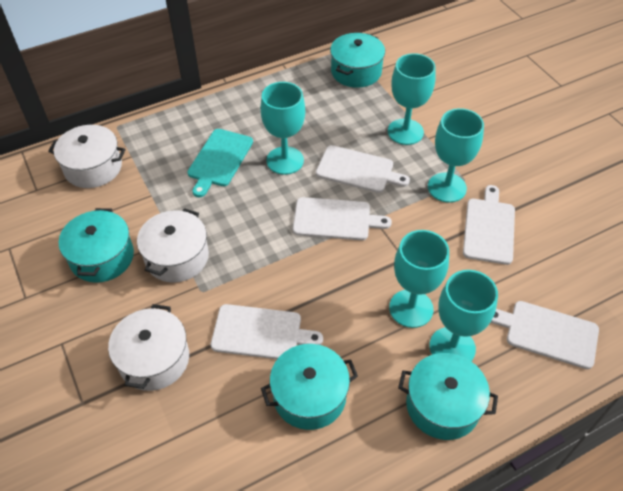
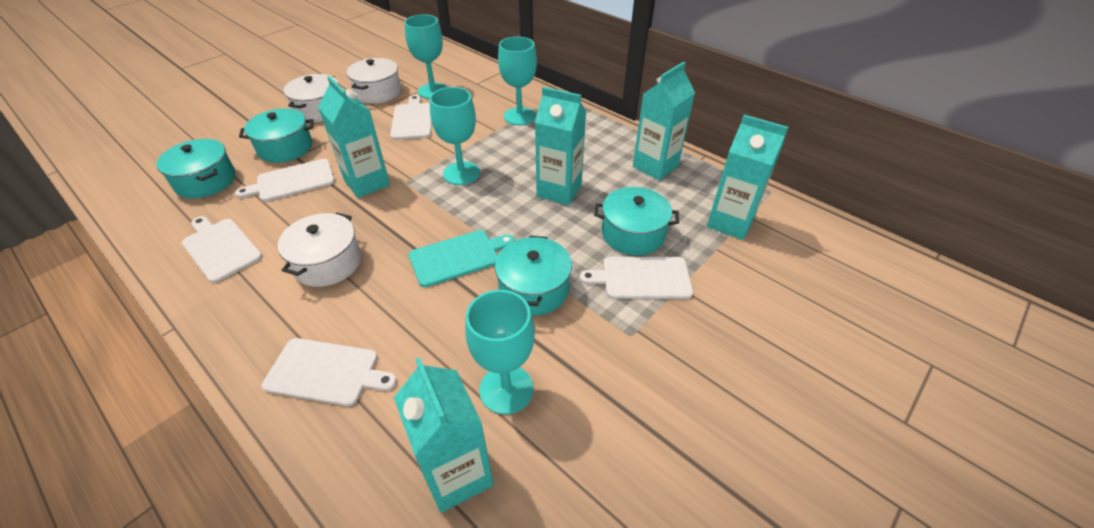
turquoise carton: none = 0 -> [318,76,390,198] [394,358,494,513] [535,87,586,206] [633,62,695,180] [707,115,788,240] = 5
turquoise goblet: [260,82,305,175] [388,53,436,145] [389,230,449,328] [428,108,484,203] [429,270,498,361] = 5 -> [404,14,447,99] [430,87,480,185] [465,290,535,415] [498,37,537,125] = 4

